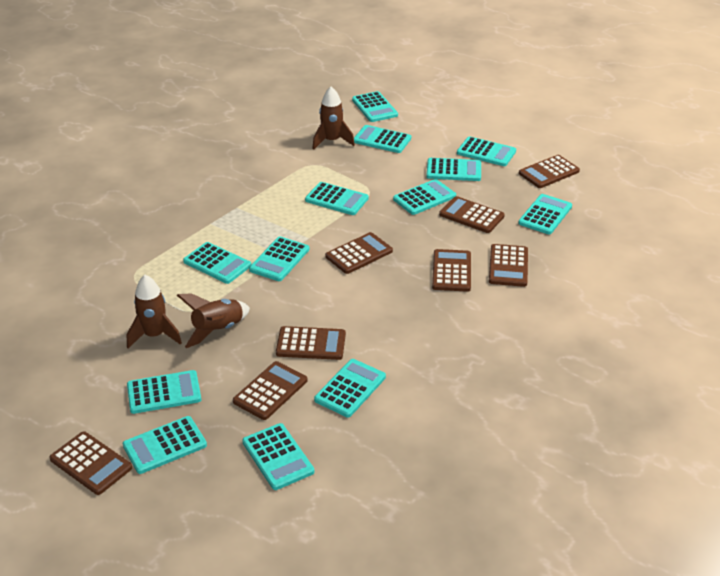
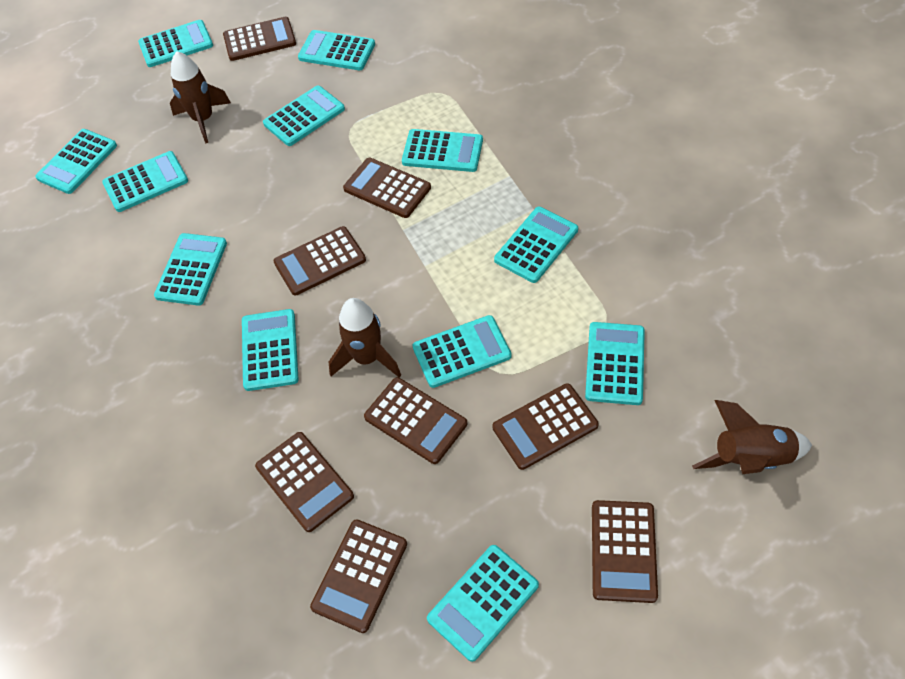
turquoise calculator: [122,416,207,474] [127,370,201,414] [183,242,251,284] [242,423,314,490] [249,237,309,281] [305,182,369,215] [314,359,386,417] [352,91,398,122] [354,125,411,153] [393,179,456,215] [426,158,481,181] [457,136,516,166] [518,194,572,234] = 13 -> [35,129,117,194] [102,151,188,212] [138,20,213,67] [154,233,227,306] [242,309,299,391] [263,85,345,146] [298,30,375,70] [402,129,483,172] [412,315,512,388] [427,545,539,662] [494,207,578,283] [585,322,645,405] = 12

